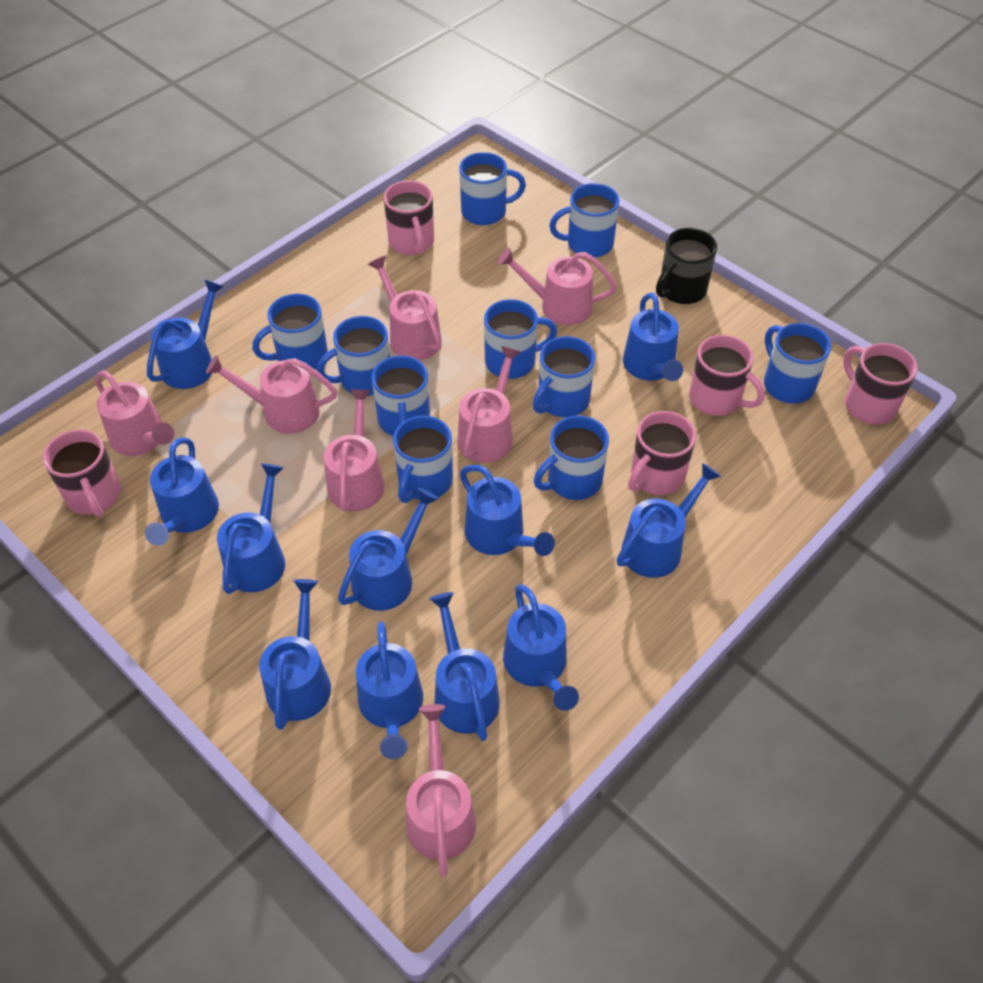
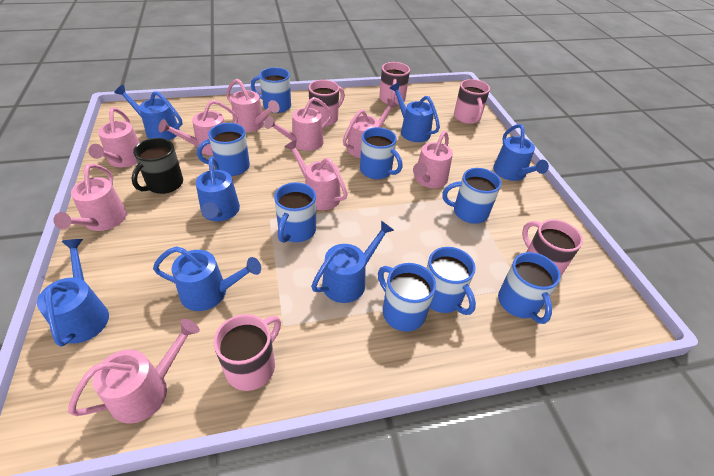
blue mug: [252,293,328,369] [317,316,390,396] [372,355,430,436] [393,416,453,503] [459,152,526,225] [484,299,557,379] [533,336,595,417] [534,416,609,500] [549,183,620,258] [764,323,831,404] = 10 -> [197,123,250,176] [251,67,291,113] [274,182,316,243] [360,127,403,179] [378,263,436,332] [427,247,476,315] [442,168,501,224] [498,252,561,324] = 8
blue watering can: [145,438,219,546] [147,279,224,389] [217,463,285,594] [259,579,331,730] [338,488,439,611] [356,622,423,759] [429,592,500,741] [460,465,555,556] [503,584,579,711] [617,463,721,578] [623,293,683,381] = 11 -> [37,239,109,347] [114,85,182,140] [153,246,261,311] [196,156,240,221] [311,221,394,303] [390,83,440,142] [493,124,549,181] = 7
pink watering can: [95,370,174,456] [206,355,337,434] [324,389,384,511] [368,256,442,360] [406,704,476,876] [457,346,521,463] [498,248,617,325] = 7 -> [53,164,127,231] [68,319,200,424] [88,108,140,168] [158,100,238,155] [226,79,279,132] [264,97,332,151] [285,140,348,210] [343,98,398,158] [413,131,453,188] = 9

